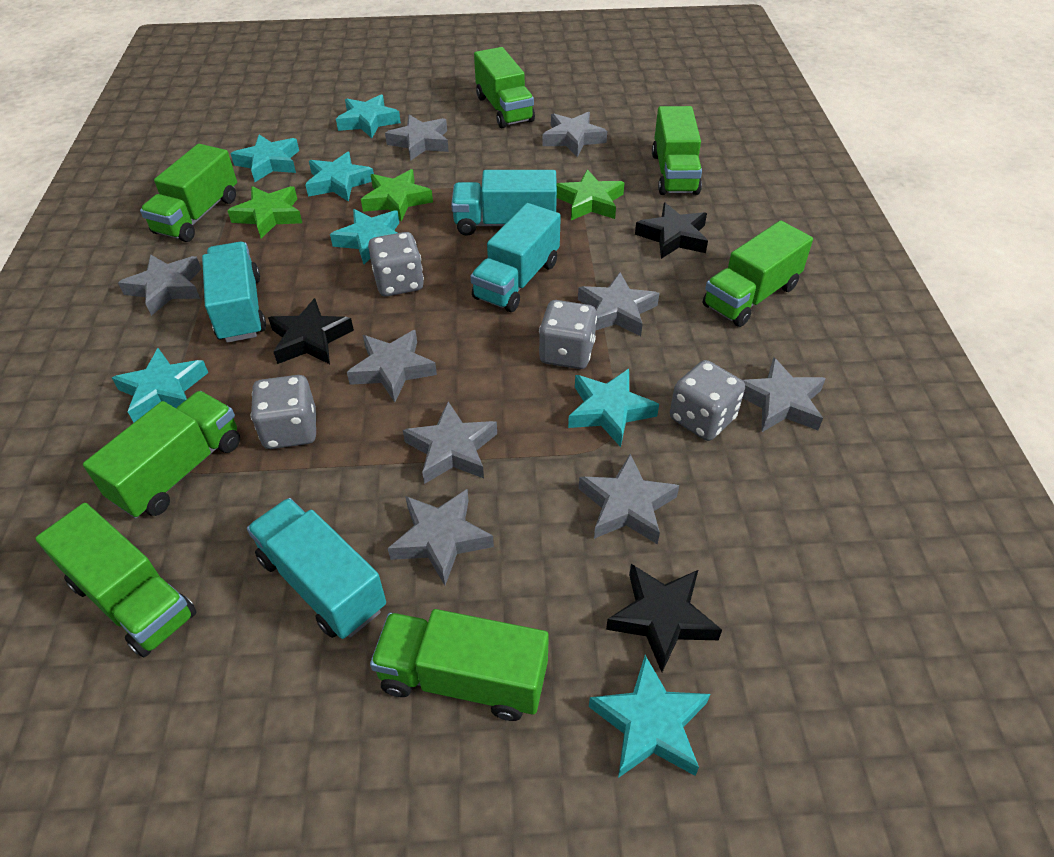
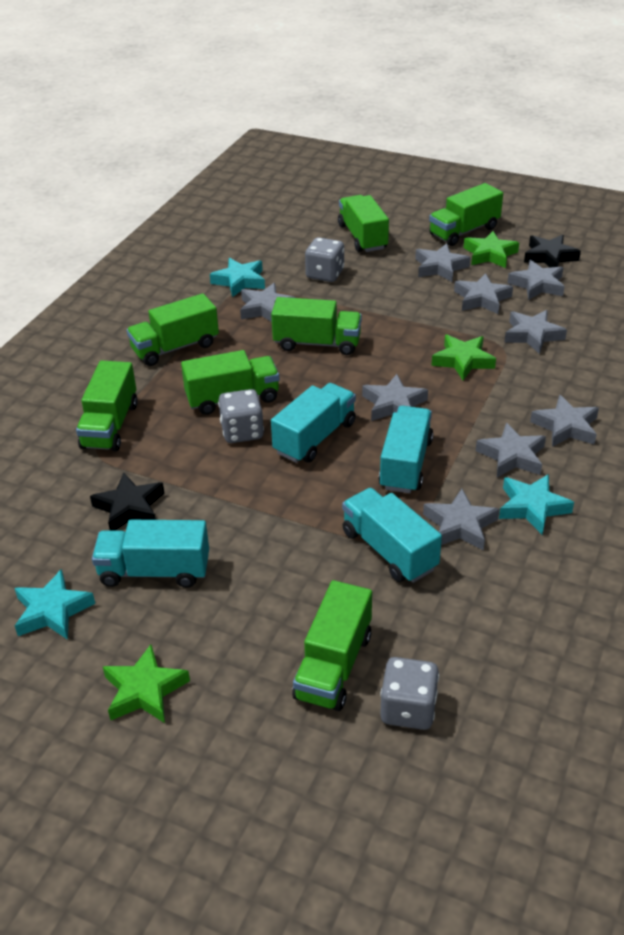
black star: [268,298,354,364] [606,564,722,672] [635,203,708,259] = 3 -> [90,473,165,531] [524,235,581,268] = 2
grey dice: [251,375,316,449] [368,232,424,296] [539,300,597,369] [670,360,745,441] = 4 -> [218,389,264,443] [305,237,344,282] [380,657,439,730] = 3
turquoise star: [112,348,208,422] [230,134,299,182] [305,152,374,202] [330,209,399,264] [336,95,401,138] [568,369,659,447] [589,655,710,778] = 7 -> [15,569,95,640] [210,258,265,297] [499,474,574,535] = 3

